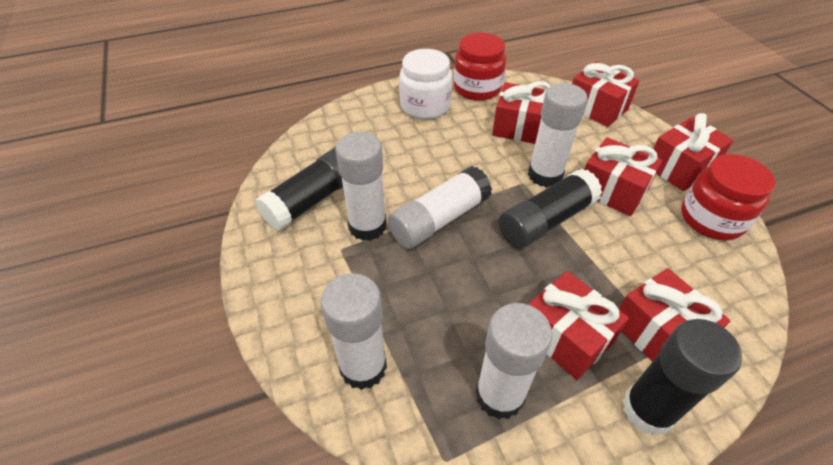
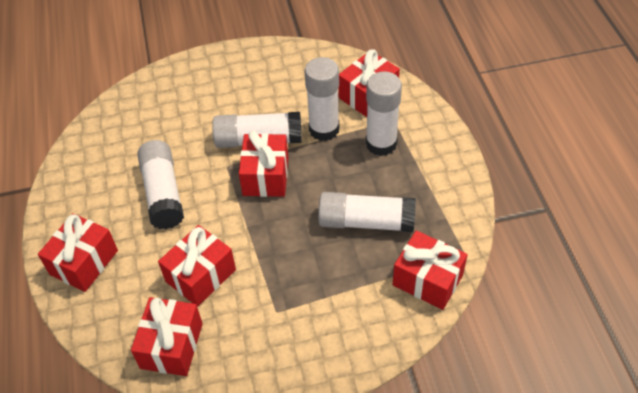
black glue stick: [255,147,343,231] [498,169,602,249] [623,319,742,436] = 3 -> none = 0
red jar: [454,33,506,101] [681,154,775,240] = 2 -> none = 0
white jar: [399,49,452,119] = 1 -> none = 0

